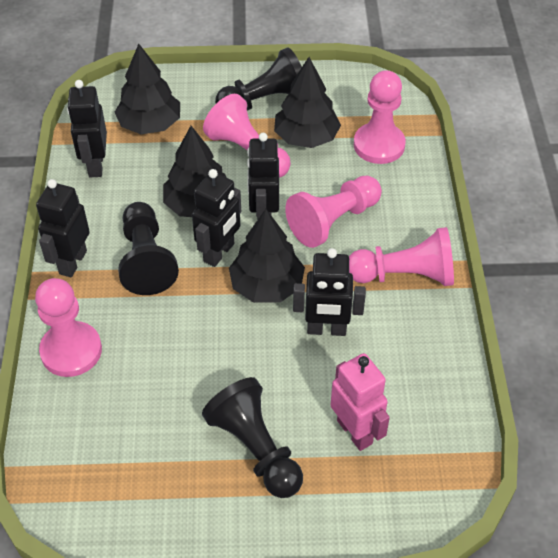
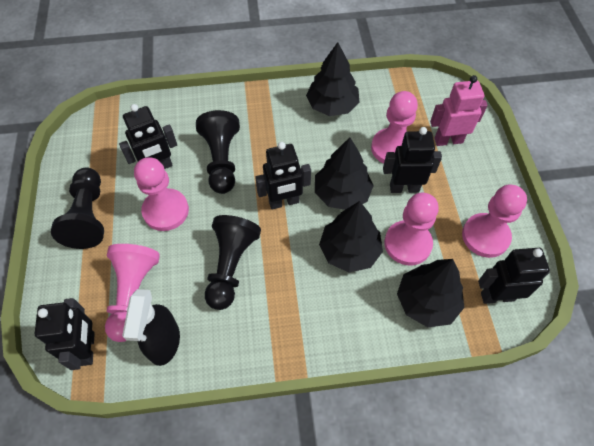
black spray bottle: none = 0 -> [122,289,180,366] = 1

